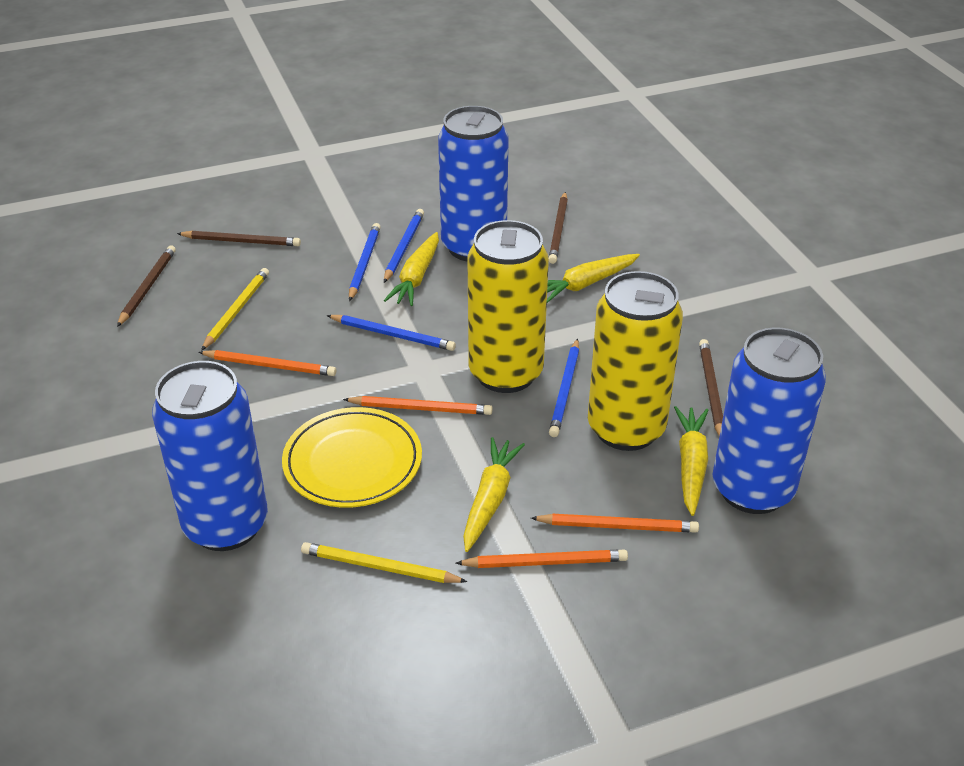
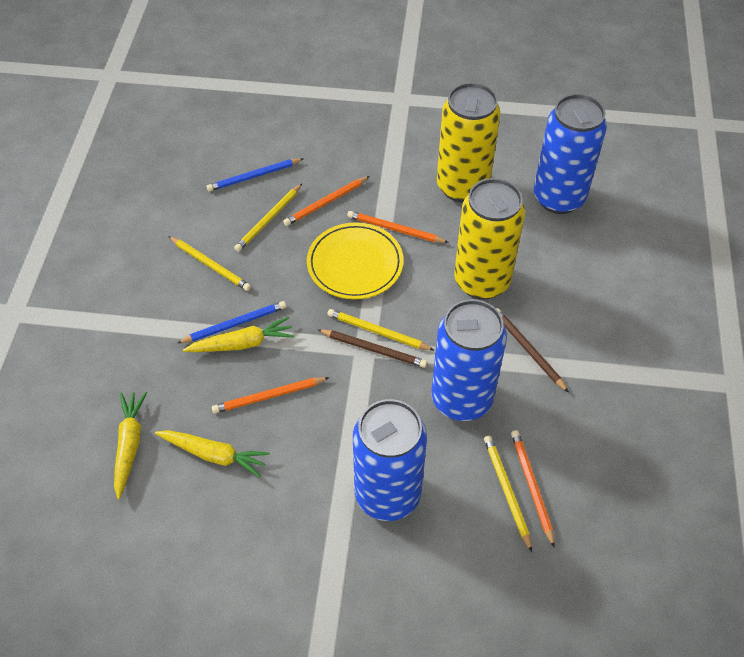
blue pencil: [327,315,456,351] [349,223,381,301] [384,209,424,283] [549,338,579,437] = 4 -> [177,301,286,343] [207,158,304,191] = 2
brown pencil: [117,245,176,327] [177,231,301,246] [549,192,568,264] [699,339,723,436] = 4 -> [317,329,427,368] [496,308,569,393] = 2
yellow carrot: [384,232,439,306] [463,437,525,552] [547,254,640,303] [674,406,708,516] = 4 -> [114,392,147,499] [155,430,270,477] [183,317,294,352] = 3
yellow pencil: [201,268,269,351] [301,542,468,583] = 2 -> [168,236,251,291] [234,184,302,252] [327,309,434,350] [484,436,532,552] = 4

